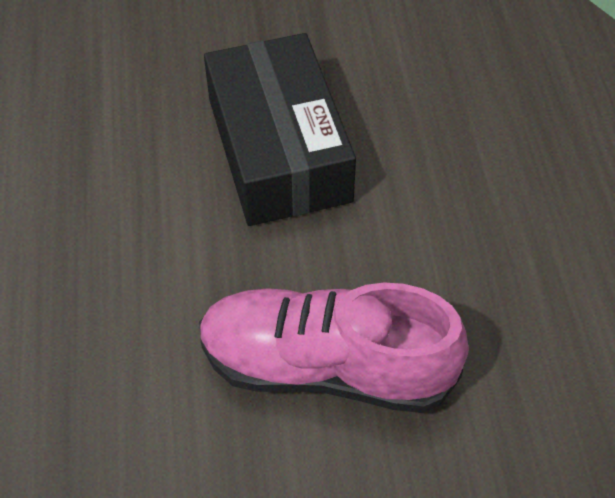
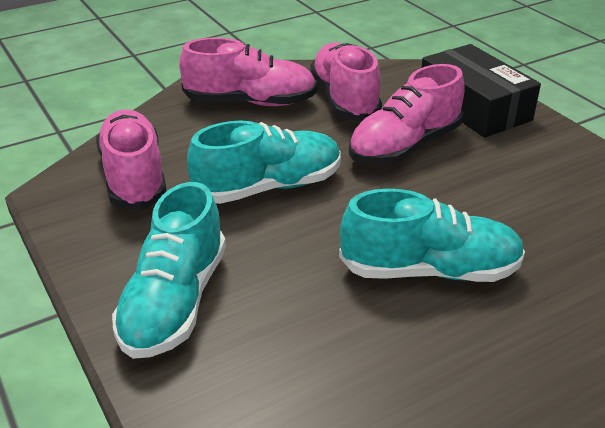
pink shoe: [199,283,469,413] = 1 -> [96,110,167,210] [179,38,317,106] [310,42,382,121] [349,64,465,165] = 4
turquoise shoe: none = 0 -> [112,182,226,359] [187,121,341,204] [339,189,525,282] = 3

